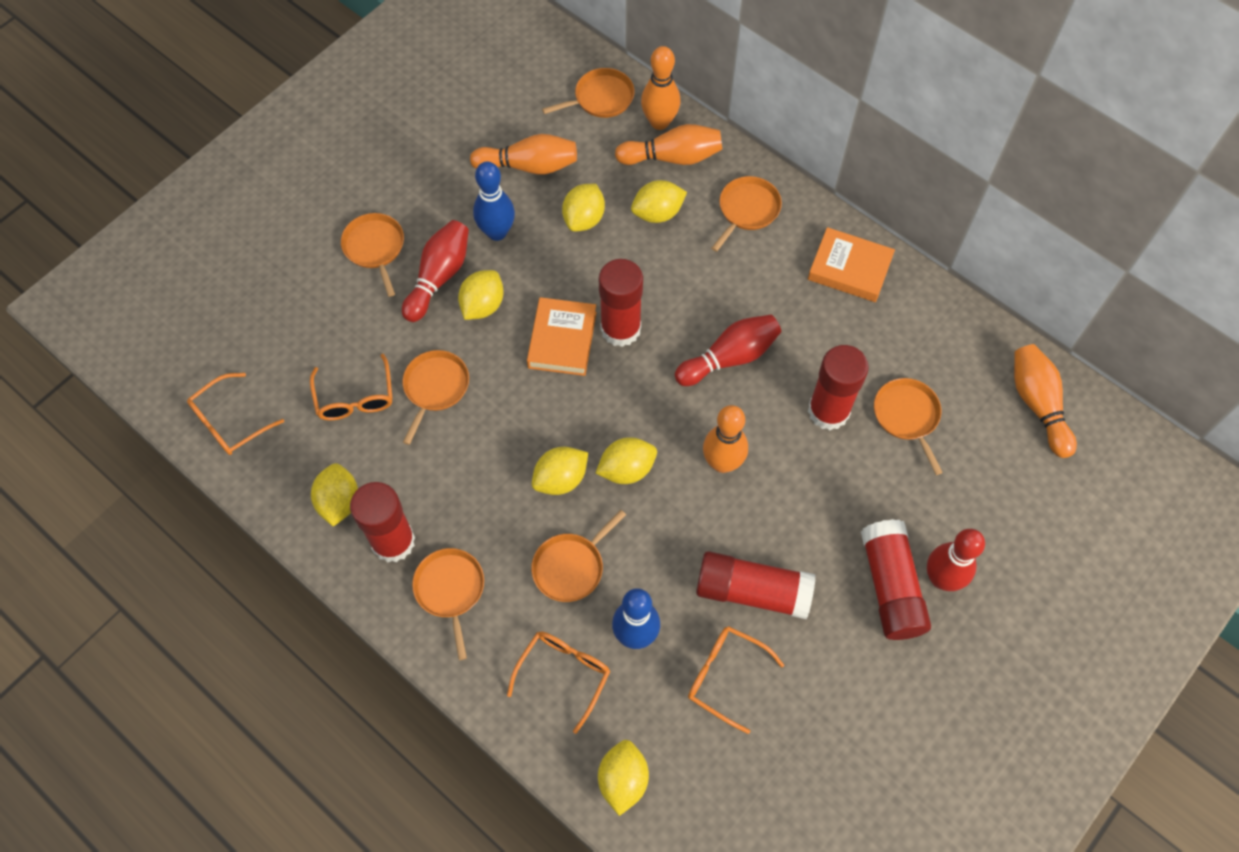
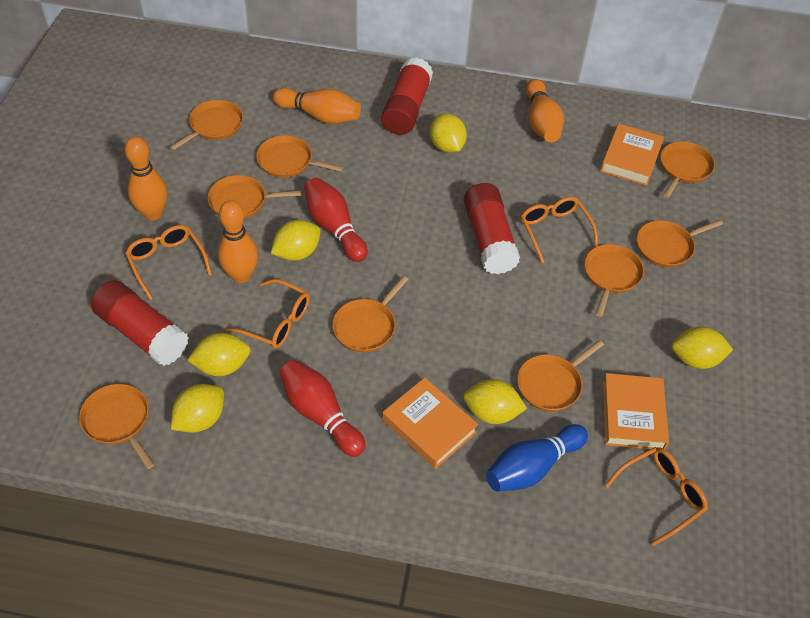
blue bowling pin: [473,161,515,241] [612,588,660,649] = 2 -> [486,424,588,492] = 1
orange book: [527,297,597,376] [808,227,895,302] = 2 -> [382,377,478,469] [600,123,664,186] [603,373,669,449] = 3
orange bowling pin: [470,134,577,174] [615,124,722,165] [641,46,681,130] [703,405,748,473] [1014,344,1077,458] = 5 -> [125,137,167,220] [218,200,258,283] [273,88,361,124] [526,79,564,142] = 4
orange pan: [341,213,404,297] [402,350,469,445] [412,548,484,660] [531,510,626,602] [542,68,635,118] [711,176,782,252] [874,378,943,475] = 7 -> [79,384,154,469] [170,100,243,151] [208,175,301,219] [256,135,343,178] [332,276,408,352] [517,340,604,412] [584,244,644,317] [637,220,723,267] [660,141,715,198] = 9
red bowling pin: [402,220,469,322] [675,315,781,386] [927,529,985,591] = 3 -> [279,360,366,457] [304,177,368,262] = 2
red glue stick: [350,482,415,562] [599,259,643,347] [696,551,816,619] [808,345,869,430] [861,519,931,640] = 5 -> [91,280,189,366] [381,57,433,135] [464,183,520,274] = 3
yellow lemon: [311,463,358,527] [458,270,504,320] [532,447,588,495] [562,184,605,232] [595,437,657,484] [598,740,649,816] [631,180,687,223] = 7 -> [171,384,224,433] [187,333,251,376] [271,220,321,261] [430,113,467,153] [463,379,527,424] [672,327,733,369] = 6

